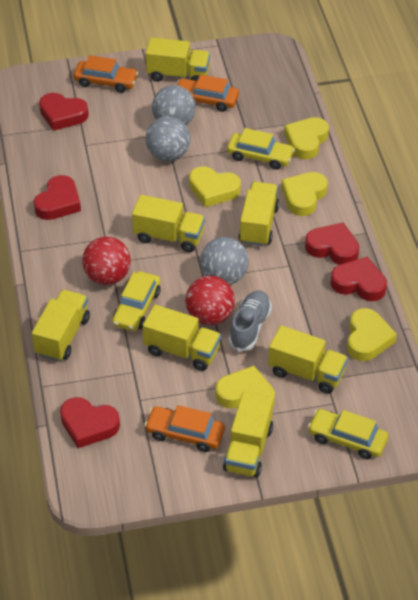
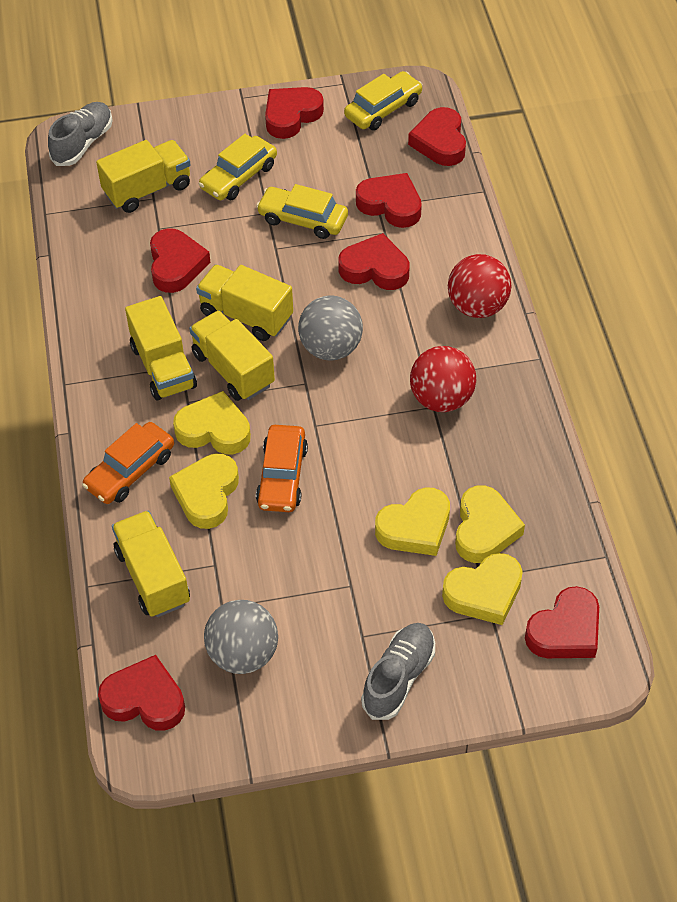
grey ball: [146,116,190,161] [152,85,196,125] [200,237,249,285] = 3 -> [204,600,278,674] [298,296,363,360] = 2
grey shoe: [229,291,272,352] = 1 -> [48,102,113,166] [361,623,435,720] = 2
orange car: [74,55,138,93] [144,405,225,452] [177,75,239,112] = 3 -> [82,422,174,504] [256,425,308,512] = 2
red heart: [34,175,81,220] [39,93,89,131] [60,397,120,448] [305,223,359,265] [331,257,387,301] = 5 -> [98,655,185,731] [150,228,211,293] [265,87,324,139] [338,233,410,290] [356,173,422,228] [408,107,466,166] [525,586,599,658] = 7
yellow truck: [32,290,90,361] [132,195,205,252] [143,305,221,371] [146,37,210,82] [223,391,273,478] [239,182,279,246] [268,325,348,394] = 7 -> [96,140,191,213] [112,511,190,617] [125,296,197,401] [189,310,275,401] [196,264,293,341] = 5

